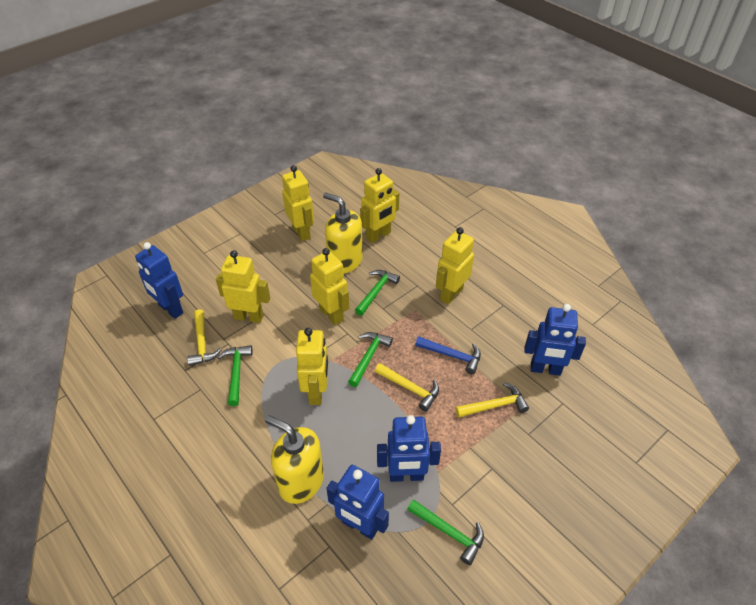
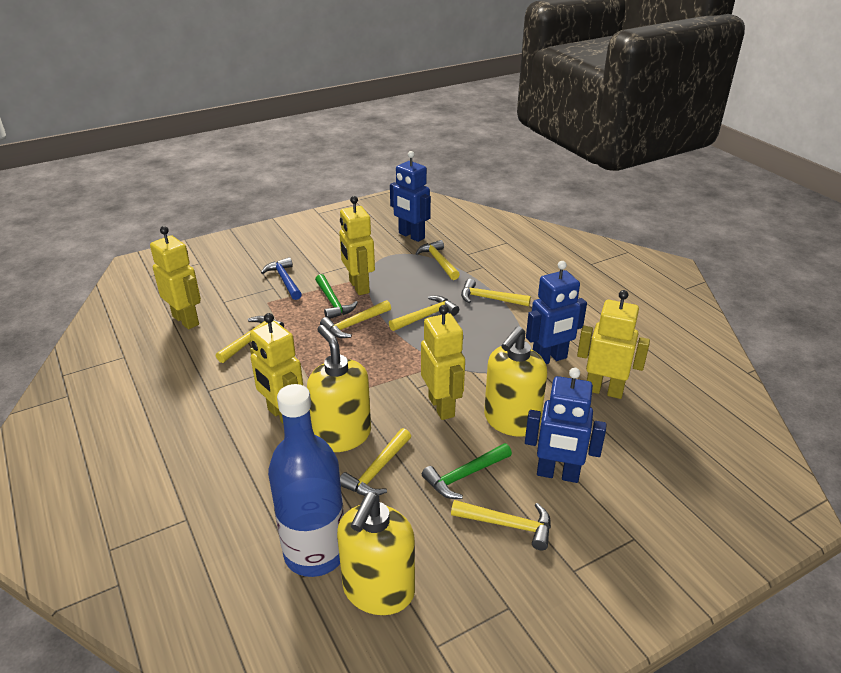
blue bottle: none = 0 -> [268,384,344,577] = 1
blue robot: [135,242,183,319] [327,465,389,540] [377,415,441,482] [524,304,586,376] = 4 -> [390,151,431,242] [525,368,607,483] [526,261,587,364] = 3
green hammer: [217,345,253,406] [348,332,393,387] [355,270,400,316] [407,499,484,565] = 4 -> [315,274,358,319] [422,443,512,499] = 2
yellow hammer: [187,309,222,366] [375,363,439,412] [456,382,529,418] = 3 -> [216,316,284,363] [320,300,391,338] [340,428,411,496] [389,295,459,331] [416,240,460,280] [451,500,551,550] [461,279,531,306] = 7
yellow robot: [216,250,270,323] [282,165,314,241] [296,328,328,405] [310,248,349,325] [360,168,399,243] [436,227,474,304] = 6 -> [150,226,201,329] [250,313,303,423] [339,196,375,295] [421,305,465,420] [577,290,650,399] = 5
yellow soap dispenser: [265,415,324,504] [323,192,363,273] = 2 -> [307,325,371,452] [337,492,415,615] [484,326,547,437] = 3

